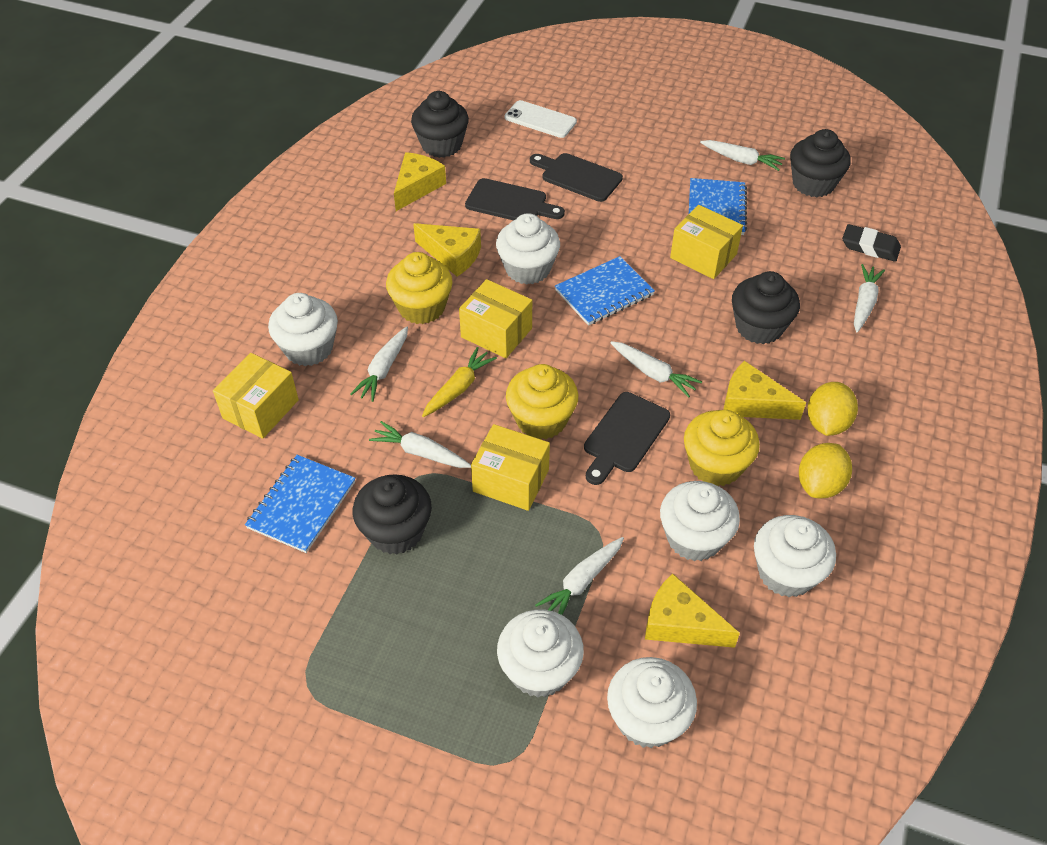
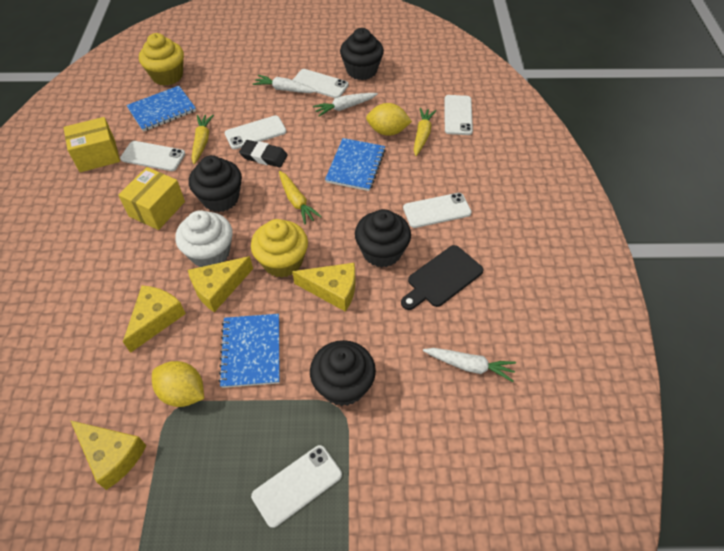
black cutting board: [465,178,565,220] [530,153,623,202] [584,392,670,485] = 3 -> [401,245,484,310] = 1
white carrot: [350,327,408,402] [369,421,471,468] [535,537,624,615] [610,341,702,398] [700,140,785,171] [854,264,885,332] = 6 -> [253,75,317,93] [313,93,378,117] [423,348,516,382] = 3
white cupcake: [268,293,338,366] [496,213,560,284] [497,610,584,698] [607,657,697,748] [660,481,740,561] [754,515,836,597] = 6 -> [176,210,233,267] = 1
white phone: [505,100,577,138] = 1 -> [120,141,185,171] [225,115,286,149] [251,445,342,528] [293,69,349,98] [403,193,472,228] [444,95,473,135] = 6
yellow box: [213,353,299,439] [459,279,532,358] [471,424,550,511] [670,205,743,279] = 4 -> [64,117,120,172] [118,167,185,230] = 2
yellow carrot: [422,347,497,417] = 1 -> [192,115,214,164] [279,171,322,224] [414,108,436,156] = 3
yellow cupcake: [386,252,453,324] [506,364,578,439] [684,410,760,486] = 3 -> [139,33,184,86] [251,219,308,278] = 2

